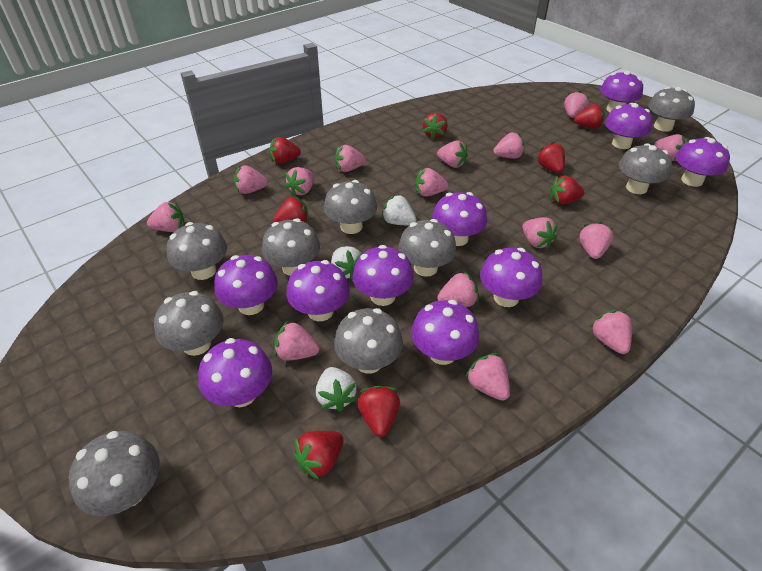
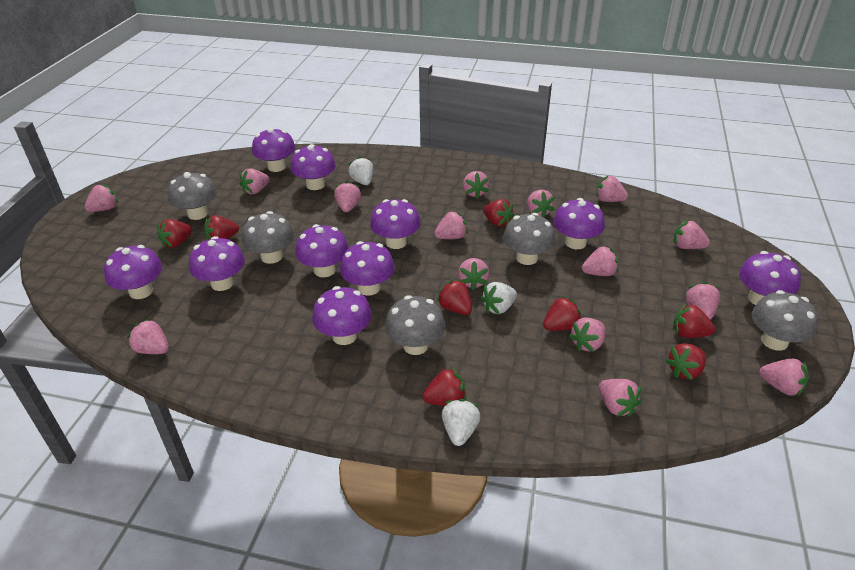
grey mushroom: [69,431,160,516] [154,291,224,356] [167,222,227,280] [262,218,320,276] [324,180,377,234] [334,308,403,374] [398,219,457,277] [619,143,672,194] [648,87,695,132] = 9 -> [168,172,217,220] [242,211,294,264] [385,295,445,355] [503,213,556,265] [752,290,818,351] = 5

